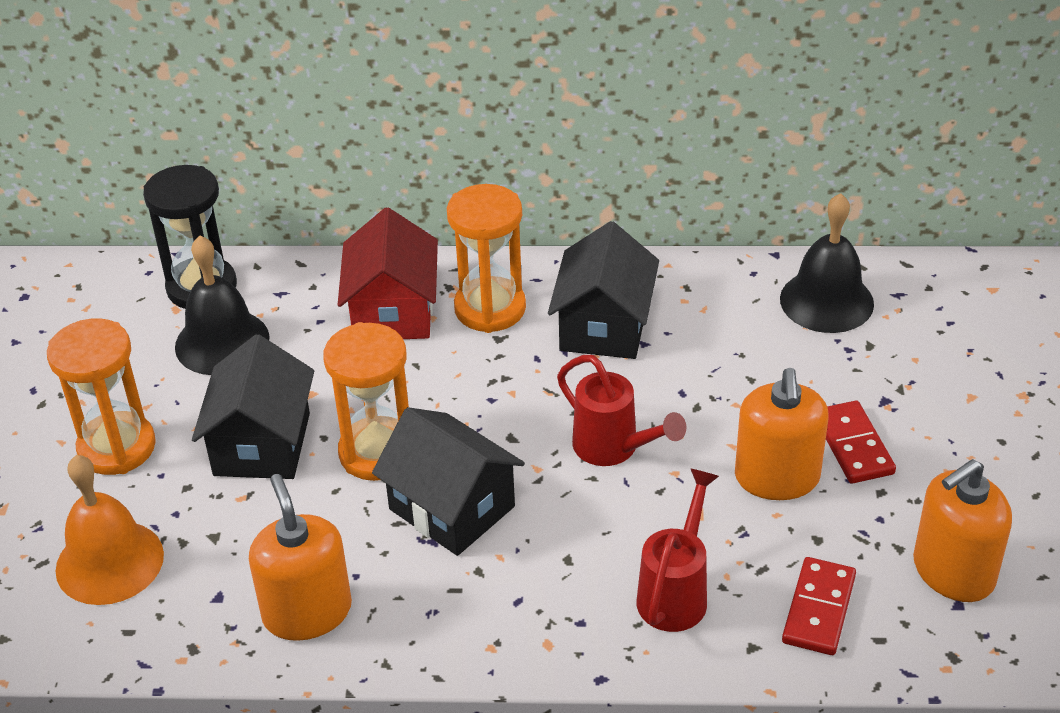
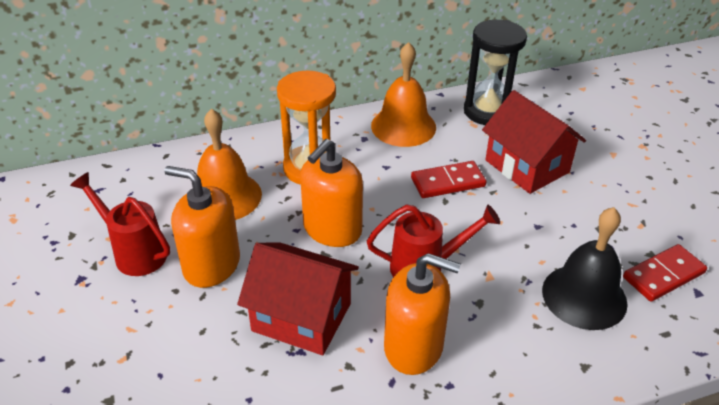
black bell: [175,236,270,375] [780,193,874,333] = 2 -> [542,207,627,330] = 1
black house: [192,334,314,479] [372,407,525,556] [548,221,659,359] = 3 -> none = 0
orange bell: [56,455,164,605] = 1 -> [197,109,262,220] [371,42,436,147] = 2
orange hourglass: [47,318,156,475] [323,322,409,481] [447,184,526,333] = 3 -> [277,71,336,185] = 1
red house: [338,207,438,339] = 1 -> [237,242,359,355] [482,90,586,194] = 2

